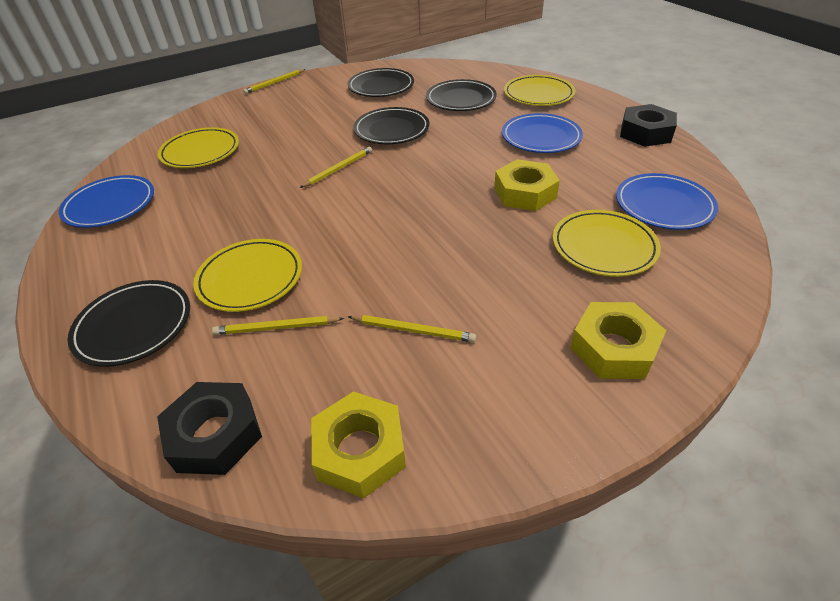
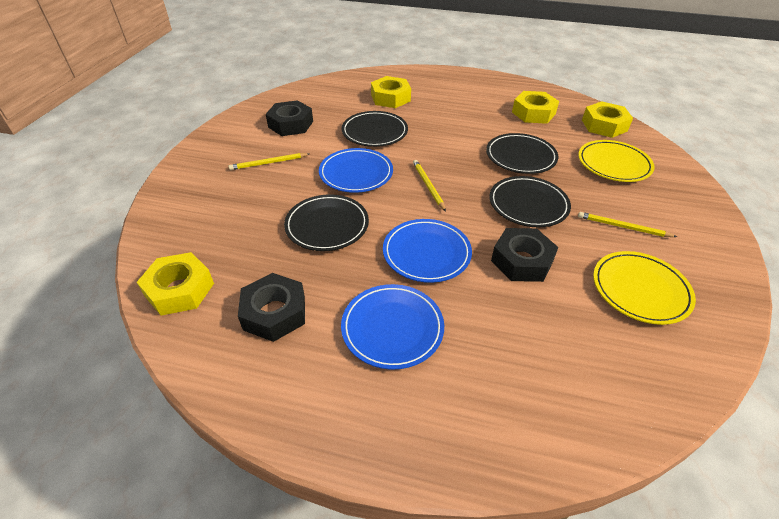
black nut: [157,382,262,475] [620,104,677,147] = 2 -> [238,273,305,342] [266,100,313,136] [491,228,558,282] = 3
yellow nut: [311,391,406,498] [494,159,560,211] [570,302,666,379] = 3 -> [137,252,214,316] [371,76,411,108] [512,91,559,124] [582,101,633,138] = 4
yellow pencil: [212,316,344,335] [243,69,306,94] [300,147,372,188] [348,315,476,342] = 4 -> [229,153,309,170] [413,160,446,211] [578,212,677,237] = 3
yellow plate: [158,127,239,168] [193,239,302,312] [504,75,575,106] [553,210,661,277] = 4 -> [578,140,655,182] [593,251,696,325] = 2

